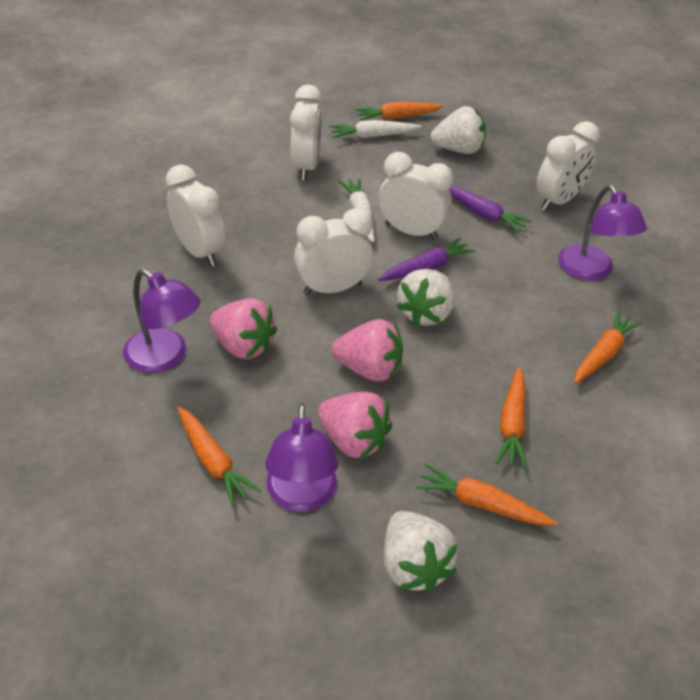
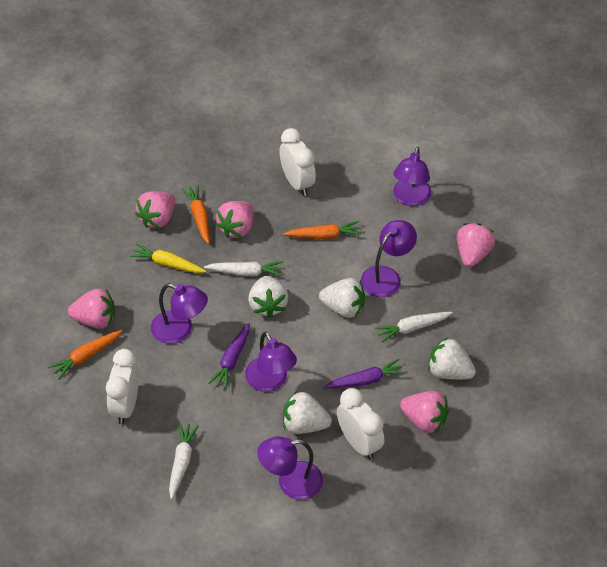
orange carrot: [177,406,261,507] [355,102,443,121] [416,463,557,526] [495,367,527,469] [574,310,643,384] = 5 -> [48,330,122,380] [182,185,209,244] [283,221,361,239] = 3
pink strawberry: [210,298,277,359] [318,392,392,459] [331,319,403,381] = 3 -> [68,288,115,329] [135,191,175,228] [215,201,254,238] [400,391,449,434] [457,223,495,267] = 5
purple lamp: [123,269,201,373] [265,403,339,512] [558,185,647,280] = 3 -> [151,284,208,344] [245,332,297,392] [257,436,323,500] [361,220,417,297] [393,147,431,206] = 5
white carrot: [329,120,422,138] [338,178,374,243] = 2 -> [169,423,199,500] [204,261,283,276] [375,312,453,342] = 3
white clock: [166,165,226,266] [290,85,322,180] [294,208,373,295] [379,152,453,240] [536,121,600,211] = 5 -> [106,349,139,424] [279,128,316,196] [337,388,384,460] = 3
white strawberry: [384,511,458,592] [396,269,454,326] [431,106,486,154] = 3 -> [248,276,289,318] [283,392,332,434] [319,278,365,318] [428,337,476,380] = 4
yellow carrot: none = 0 -> [130,243,206,273] = 1

